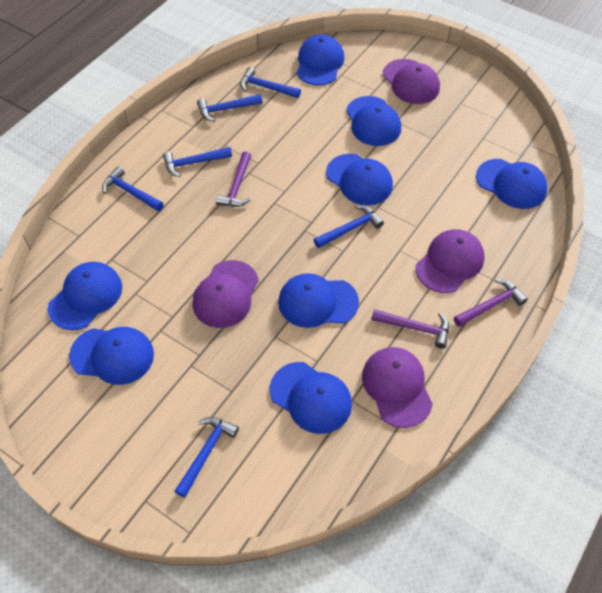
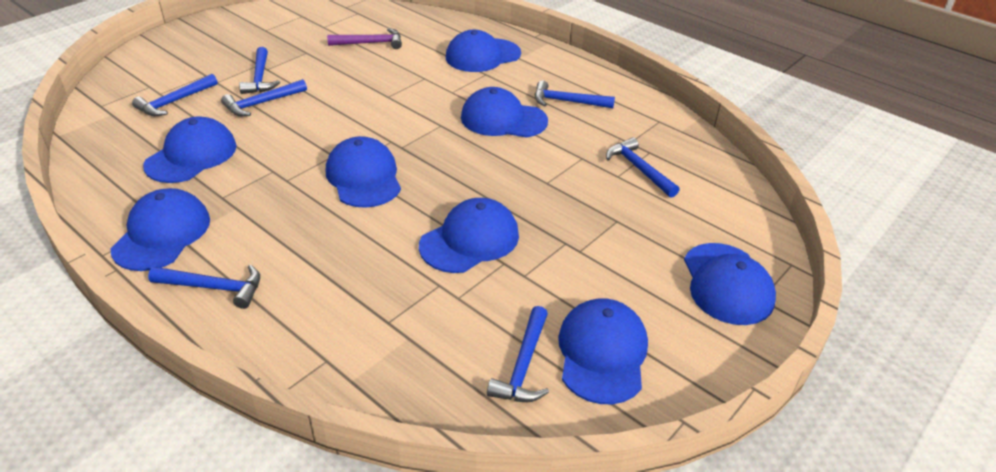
blue hammer: [102,166,164,211] [163,147,232,177] [174,417,239,498] [197,94,263,122] [240,67,301,98] [314,205,384,248] = 6 -> [132,74,218,116] [148,265,260,309] [221,79,307,116] [239,47,280,94] [487,306,549,402] [535,80,615,108] [606,137,680,198] = 7
purple cap: [193,260,259,328] [362,347,433,428] [383,59,440,104] [416,229,485,293] = 4 -> none = 0
purple hammer: [216,152,251,207] [371,309,449,349] [454,279,528,327] = 3 -> [327,28,402,49] = 1

